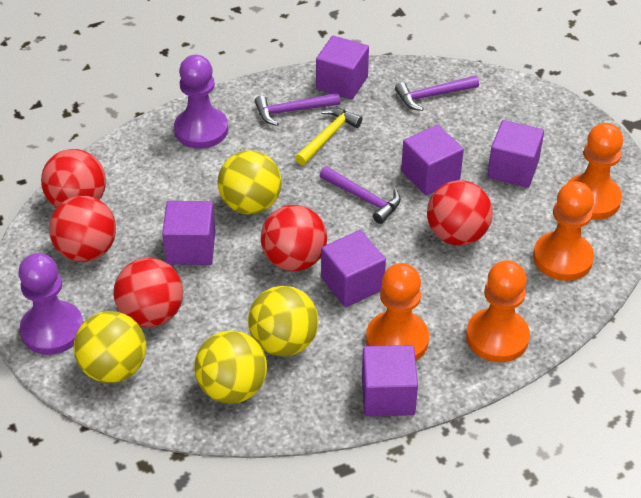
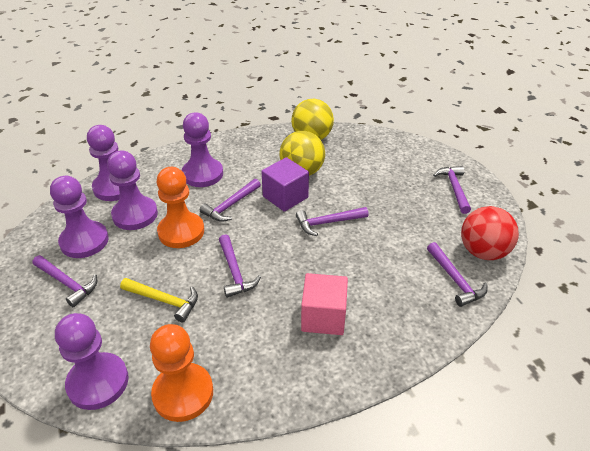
orange pawn: [366,263,429,360] [466,260,530,362] [533,181,594,281] [567,123,623,220] = 4 -> [150,324,213,422] [156,167,204,248] = 2
pink cube: none = 0 -> [301,273,348,335] = 1
purple cube: [162,201,215,265] [316,36,369,99] [321,230,386,307] [362,345,418,416] [401,125,464,196] [487,120,544,188] = 6 -> [261,157,309,212] = 1
purple hammer: [254,93,340,126] [320,166,401,224] [395,75,479,111] = 3 -> [33,255,97,307] [200,179,261,222] [219,234,261,298] [296,207,368,236] [427,242,487,307] [433,166,471,214] = 6
purple pawn: [18,253,83,355] [174,55,228,149] = 2 -> [50,176,109,258] [55,313,129,410] [87,125,136,201] [107,151,158,230] [182,112,223,187] = 5
red ball: [41,149,106,208] [49,196,116,262] [113,258,183,327] [261,205,327,271] [427,180,493,245] = 5 -> [461,206,519,260] = 1
yellow ball: [74,311,146,383] [194,330,267,403] [218,150,282,214] [248,286,318,356] = 4 -> [280,131,325,176] [291,99,334,140] = 2

